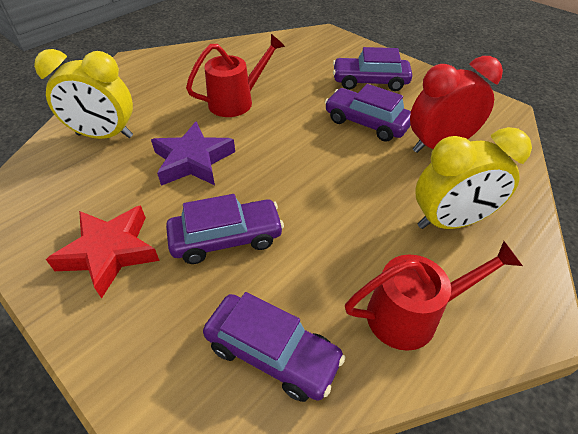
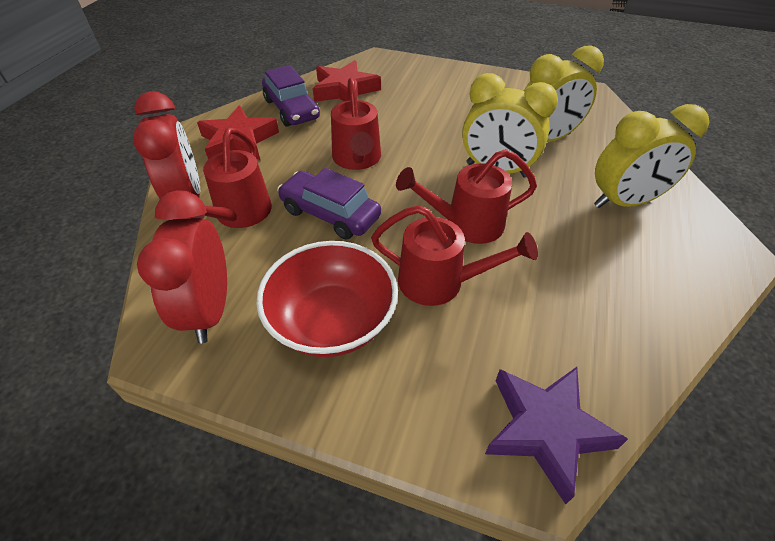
purple car: [166,194,284,264] [203,292,345,402] [325,84,411,142] [333,47,412,91] = 4 -> [262,65,320,127] [277,168,381,240] = 2
red bowl: none = 0 -> [256,241,398,357] = 1
red clock: [410,56,503,153] = 1 -> [133,91,200,199] [137,190,227,344] = 2
red star: [46,205,160,298] = 1 -> [197,105,279,160] [313,60,381,102] = 2
red watering can: [186,34,285,117] [345,241,523,351] = 2 -> [183,128,272,228] [331,78,381,170] [371,205,538,306] [396,149,537,244] = 4
yellow clock: [34,49,133,139] [415,127,532,229] = 2 -> [462,73,558,178] [524,45,604,142] [594,104,709,208] = 3

